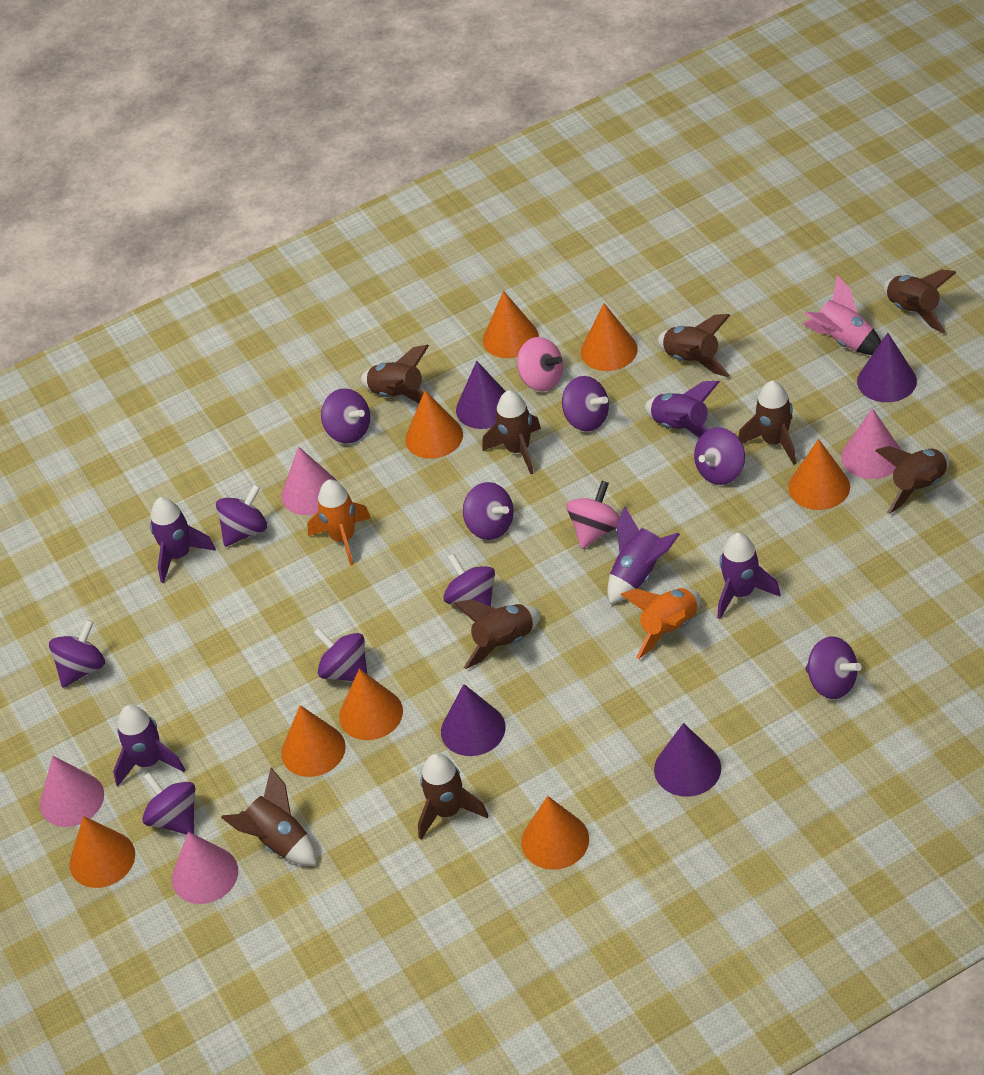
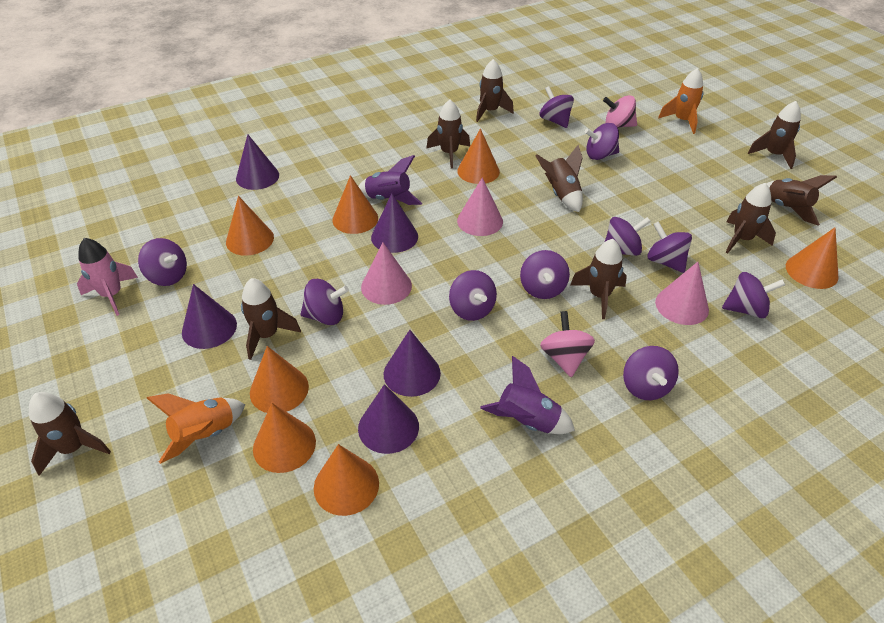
orange cone: [70,816,135,888] [281,705,346,777] [339,669,403,740] [405,390,463,459] [483,291,539,358] [521,796,589,870] [581,303,638,371] [788,439,850,510] = 8 -> [226,196,274,256] [250,346,309,413] [253,403,316,473] [314,444,379,516] [332,175,378,234] [457,129,500,184] [786,227,839,289] = 7
pink cone: [40,756,104,827] [172,832,238,904] [282,447,338,515] [841,408,901,479] = 4 -> [361,243,412,305] [457,177,503,236] [655,262,709,325] = 3
purple cone: [441,684,506,756] [456,361,506,429] [654,723,721,797] [857,333,917,402] = 4 -> [182,284,237,349] [236,134,279,190] [358,384,419,454] [371,194,418,253] [384,330,441,397] = 5
purple rocket: [113,705,185,786] [150,497,216,583] [607,506,680,604] [645,381,719,438] [718,533,780,619] = 5 -> [358,155,422,205] [480,356,575,434] = 2

